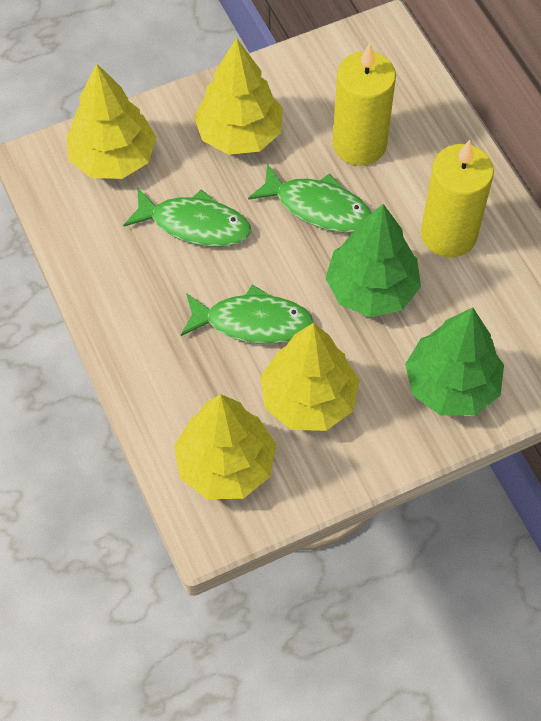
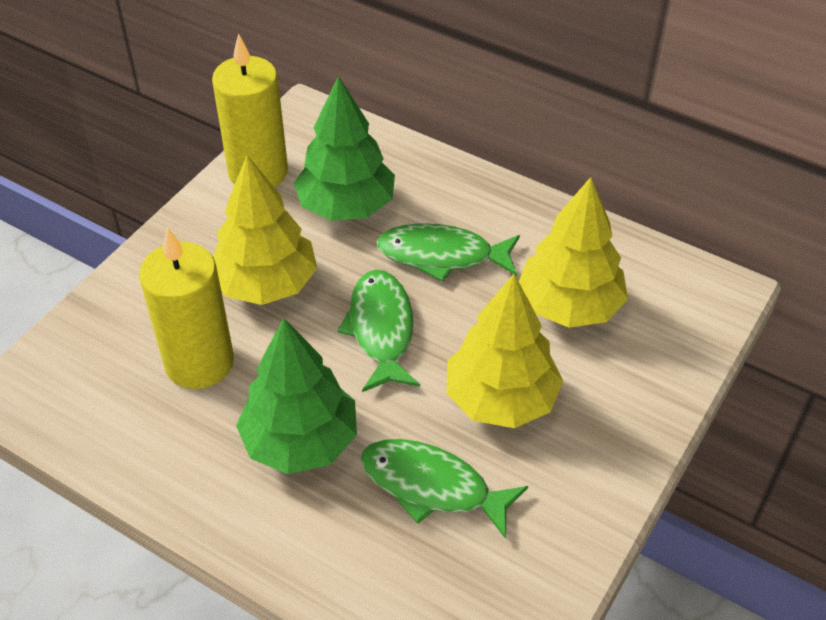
yellow tree: [66,64,157,179] [174,394,276,499] [194,38,283,155] [260,323,360,431] = 4 -> [213,155,317,305] [446,274,563,428] [519,177,628,328] = 3

